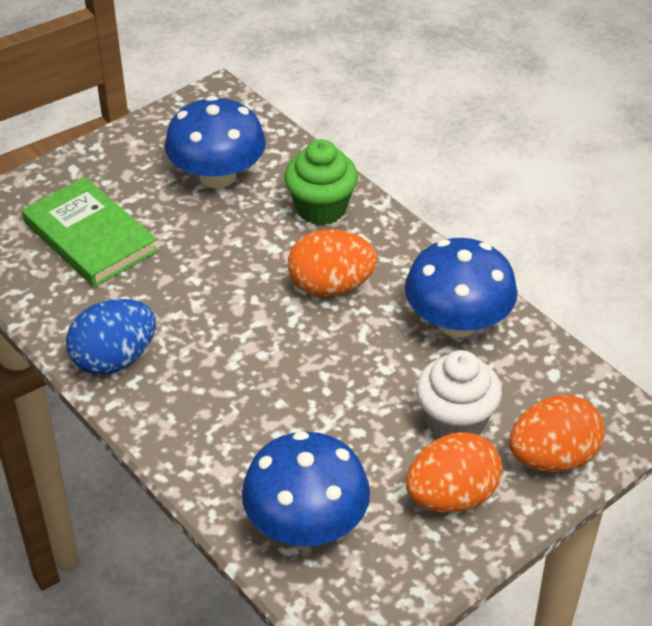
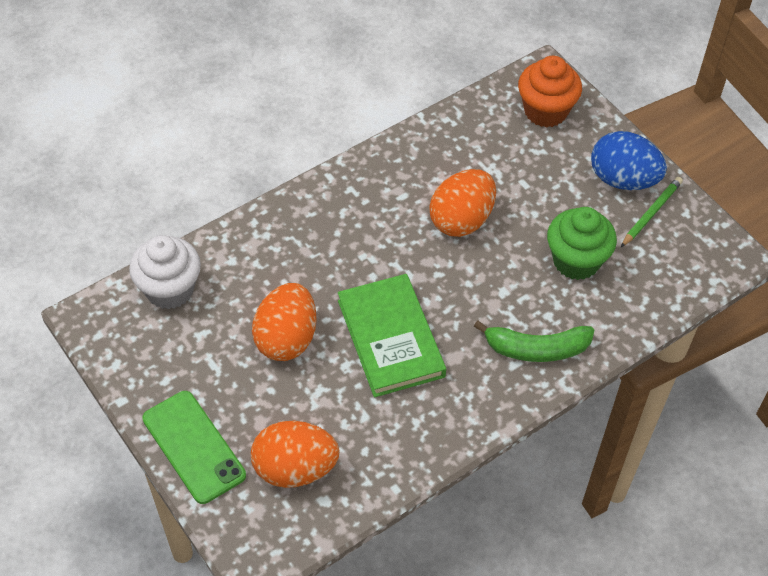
blue mushroom: [165,96,266,188] [242,431,370,546] [405,238,518,338] = 3 -> none = 0
green banana: none = 0 -> [474,320,594,362] = 1
green pencil: none = 0 -> [621,177,683,247] = 1
green phone: none = 0 -> [142,391,246,504] = 1
orange cupcake: none = 0 -> [518,56,582,127] = 1

